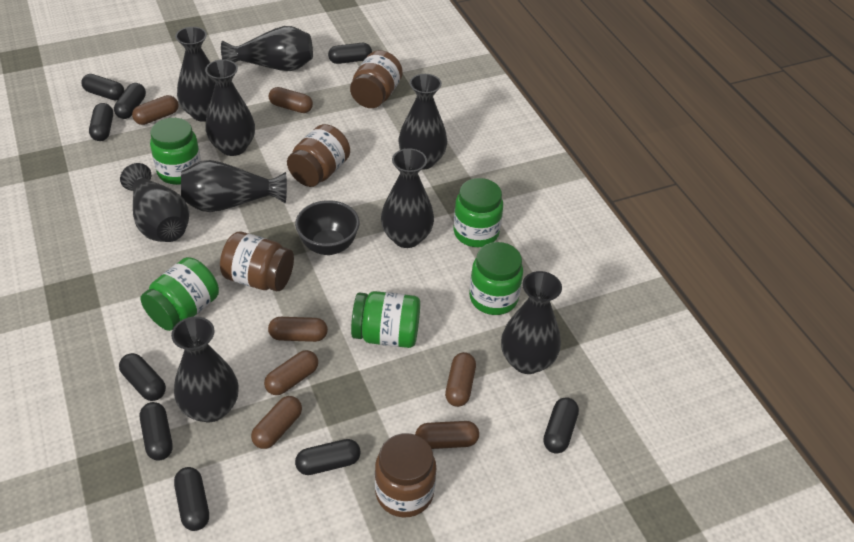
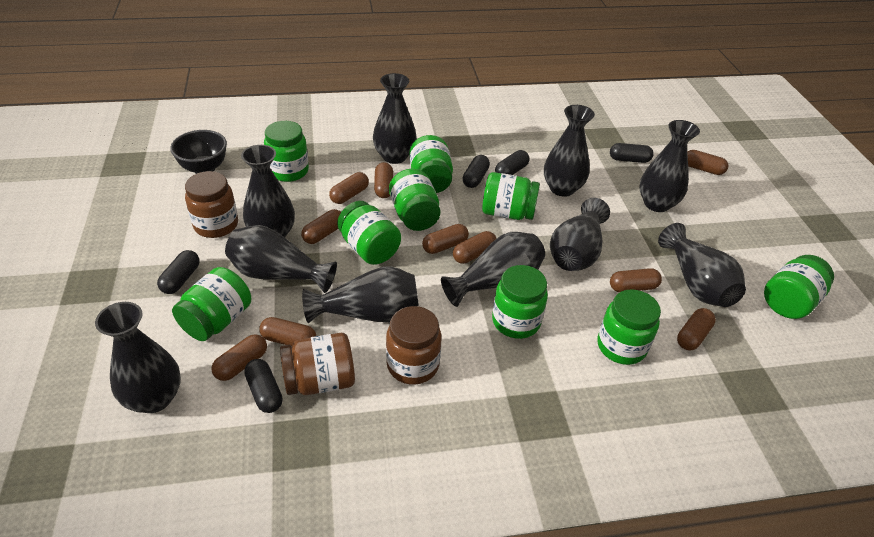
black capsule: [81,74,125,101] [89,103,113,141] [114,83,146,119] [119,353,166,401] [140,402,173,461] [174,467,209,531] [295,439,361,475] [328,43,372,64] [543,397,579,453] = 9 -> [157,250,200,294] [244,359,283,413] [463,155,490,188] [495,150,530,175] [610,143,654,163] = 5
black vase: [120,163,189,242] [171,317,239,422] [175,27,215,122] [181,160,287,212] [205,59,255,156] [221,26,313,71] [381,148,434,248] [398,74,447,170] [501,271,562,374] = 9 -> [95,302,181,413] [225,225,337,293] [241,145,295,237] [302,266,419,323] [373,73,417,164] [441,232,545,307] [544,105,595,197] [550,198,610,271] [639,120,700,212] [658,223,746,307] = 10
brown capsule: [132,95,178,125] [251,396,302,449] [264,350,318,395] [268,317,328,342] [269,87,313,113] [415,421,479,449] [445,352,476,407] = 7 -> [211,334,267,381] [259,317,316,346] [301,209,341,244] [329,172,369,204] [374,162,393,198] [422,224,469,254] [453,231,497,264] [610,268,662,292] [677,308,716,351] [687,150,728,175] = 10
brown jar: [220,232,294,291] [287,124,350,187] [350,50,403,108] [375,433,436,518] = 4 -> [185,171,238,238] [280,333,355,395] [386,306,442,385] = 3
green jar: [140,257,219,331] [150,118,201,185] [351,291,420,348] [453,178,503,247] [469,242,523,315] = 5 -> [172,267,251,341] [264,121,309,182] [337,201,401,265] [389,169,441,231] [409,135,453,193] [482,172,540,220] [492,265,548,339] [598,289,661,365] [764,255,834,319] = 9

